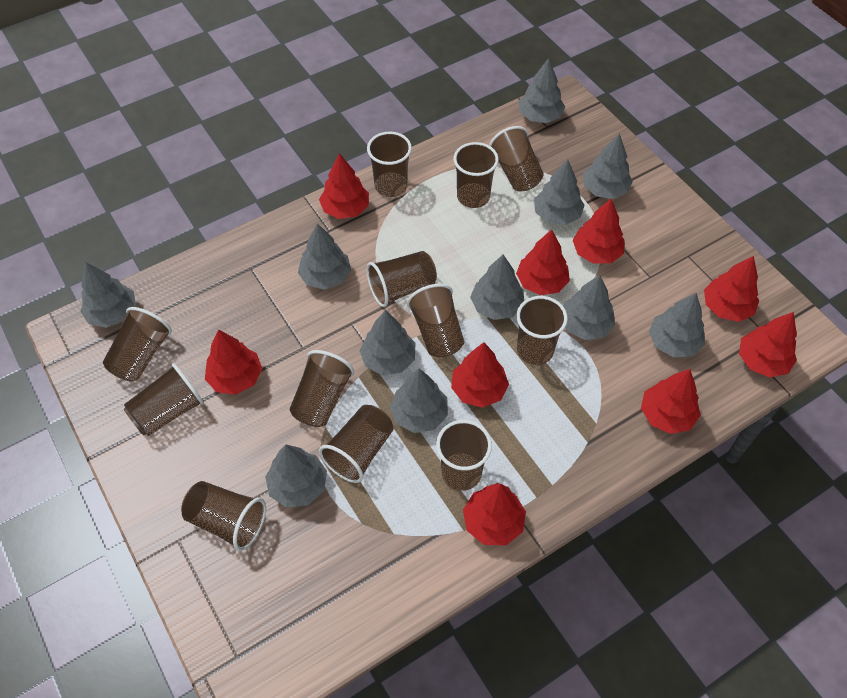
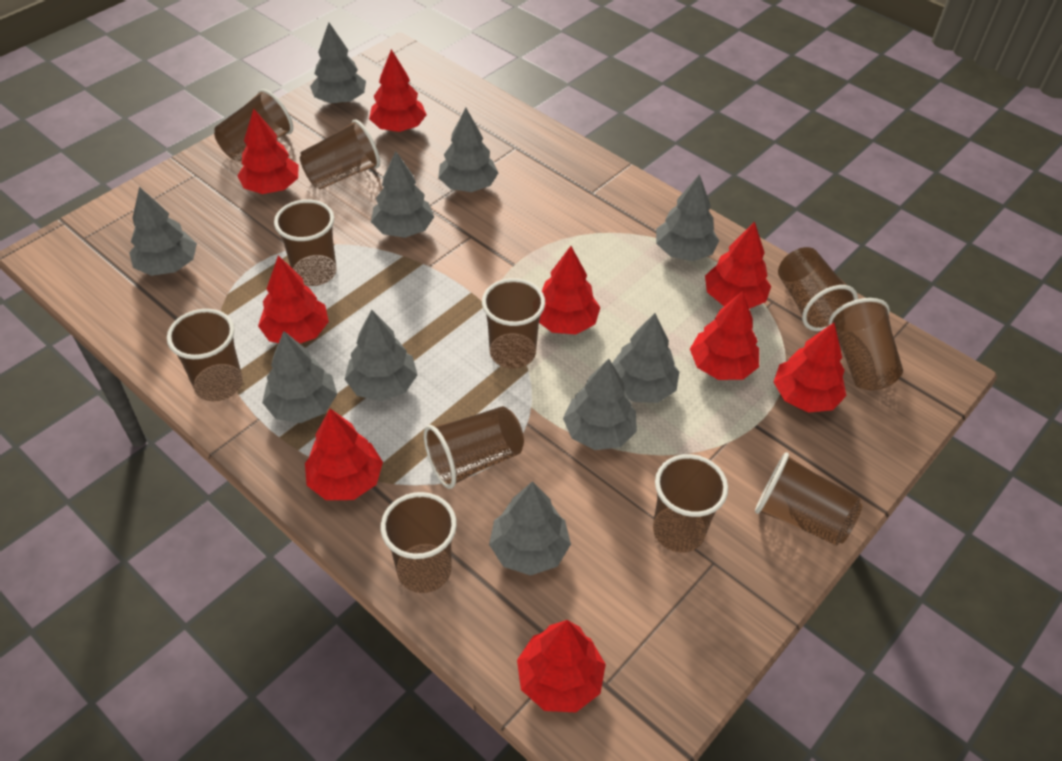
brown cup: [103,307,172,382] [123,363,204,436] [181,481,266,551] [290,350,354,427] [319,405,394,483] [367,132,412,197] [367,251,437,307] [407,284,464,357] [436,420,492,491] [453,142,499,208] [489,126,544,191] [517,296,568,365] = 12 -> [167,309,243,401] [214,89,293,161] [274,199,337,286] [300,119,380,189] [381,492,457,593] [424,406,524,489] [482,278,545,369] [653,454,728,552] [755,452,863,546] [778,247,858,331] [829,298,903,390] = 11
grey tree: [80,262,136,328] [265,444,327,508] [298,223,351,290] [359,310,415,375] [390,369,448,433] [470,254,524,320] [519,58,565,123] [534,159,585,225] [563,275,615,340] [583,133,633,199] [649,293,705,357] = 11 -> [129,187,197,276] [262,331,337,423] [310,23,366,104] [345,310,417,401] [371,151,434,238] [438,108,498,192] [489,481,571,576] [563,359,637,450] [612,313,679,403] [656,174,719,261] = 10

